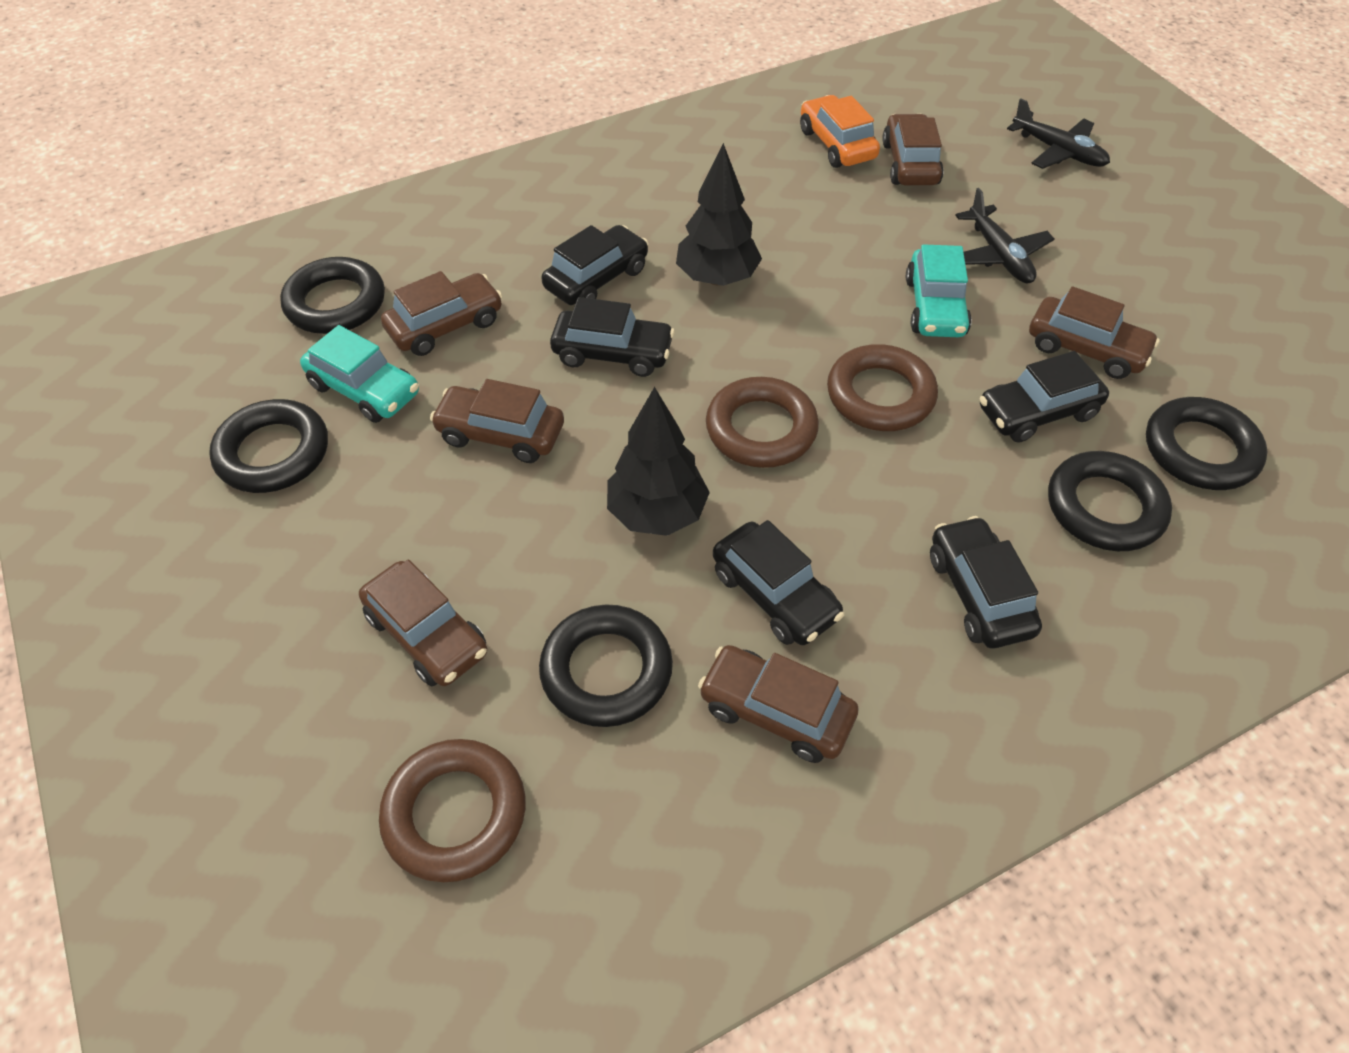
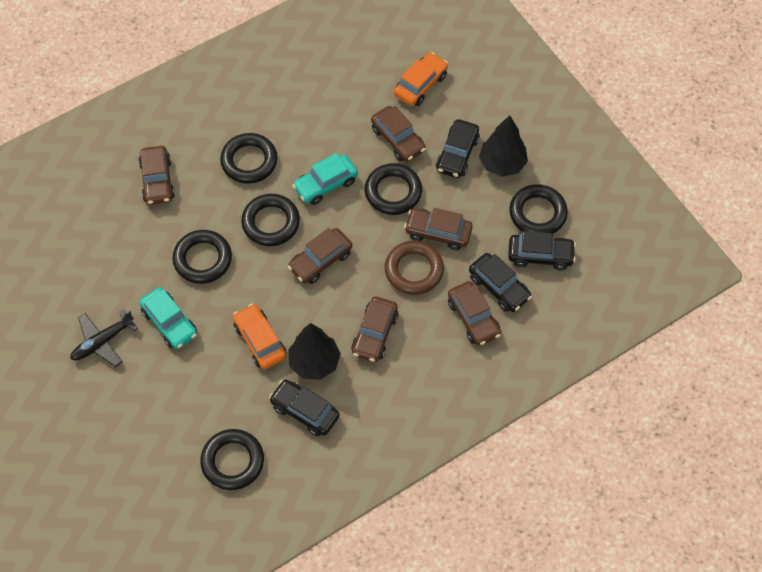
black car: [541,225,649,305] [550,297,675,377] [713,520,844,645] [930,516,1042,648] [980,351,1109,443] = 5 -> [269,380,340,437] [436,119,480,178] [469,253,532,312] [508,231,576,270] = 4
black plane: [955,188,1054,284] [1007,98,1110,169] = 2 -> [70,309,138,367] = 1
black ring: [209,399,328,493] [280,257,385,334] [539,605,673,727] [1048,451,1172,551] [1146,397,1267,490] = 5 -> [173,230,232,284] [200,429,264,490] [220,133,278,184] [241,194,300,246] [365,163,422,215] [509,184,568,233] = 6
brown ring: [379,739,525,882] [706,377,819,468] [827,344,938,431] = 3 -> [385,241,444,295] = 1
orange car: [800,95,880,168] = 1 -> [233,304,286,369] [394,52,448,106] = 2

